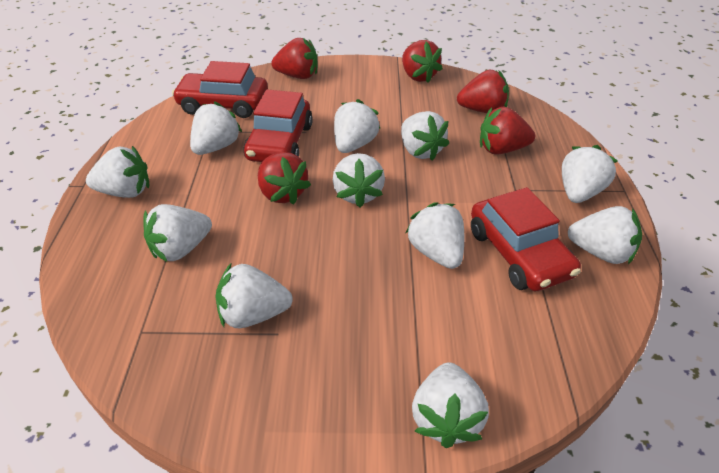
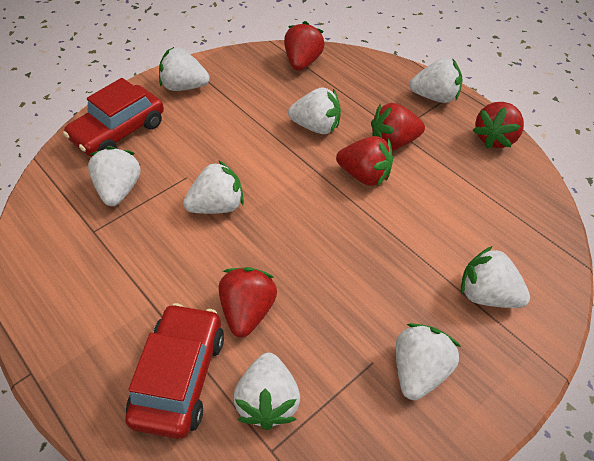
red car: [172,61,268,118] [244,89,313,162] [471,187,581,291] = 3 -> [63,78,164,157] [125,303,224,439] = 2
white strawberry: [86,146,149,198] [143,204,212,262] [190,101,242,155] [216,262,293,328] [333,153,385,208] [334,99,380,153] [401,111,449,161] [406,202,464,269] [412,363,489,448] [562,145,618,203] [568,206,642,265] = 11 -> [88,146,141,206] [159,47,210,91] [183,160,244,214] [233,353,300,430] [288,87,341,134] [396,323,461,400] [409,58,463,103] [461,246,530,308] = 8

